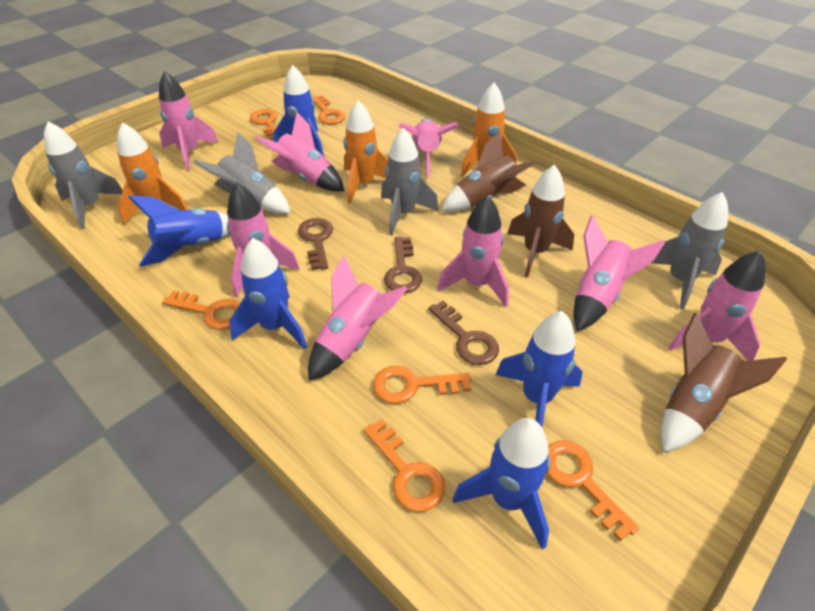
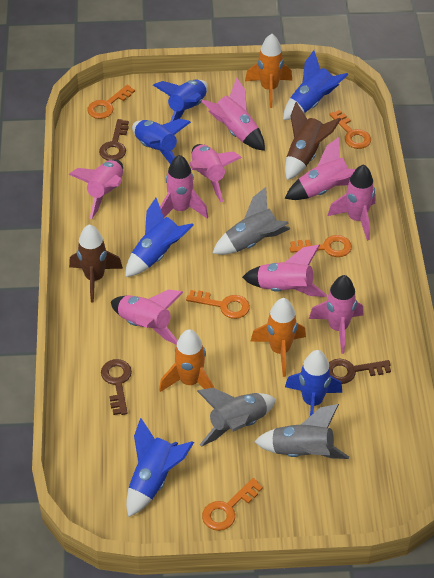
blue rocket: [128,195,228,267] [229,238,307,349] [273,65,324,156] [453,418,550,550] [496,311,582,427] = 5 -> [125,198,194,277] [126,418,194,517] [132,119,191,164] [153,80,208,122] [283,50,348,120] [285,350,342,416] = 6
brown rocket: [441,132,536,212] [507,165,574,277] [661,313,787,452] = 3 -> [69,224,123,303] [285,102,341,180] = 2
grey rocket: [44,122,123,229] [193,131,291,214] [381,128,439,235] [651,192,728,310] = 4 -> [197,388,276,447] [212,187,290,255] [254,404,349,459] = 3
orange key: [162,291,241,330] [250,109,277,140] [311,95,346,124] [363,419,445,512] [373,366,471,404] [546,440,640,541] = 6 -> [87,85,135,119] [186,290,250,319] [202,478,263,531] [290,235,352,257] [329,110,371,149] = 5
pink rocket: [159,71,219,170] [227,183,300,297] [256,112,344,191] [308,255,407,381] [398,119,459,177] [437,196,509,307] [574,215,665,331] [668,250,766,361] = 8 -> [69,160,123,219] [111,290,183,345] [160,155,208,218] [190,144,242,202] [201,78,265,151] [242,245,327,297] [285,136,356,200] [309,275,363,354] [328,164,376,241] = 9

